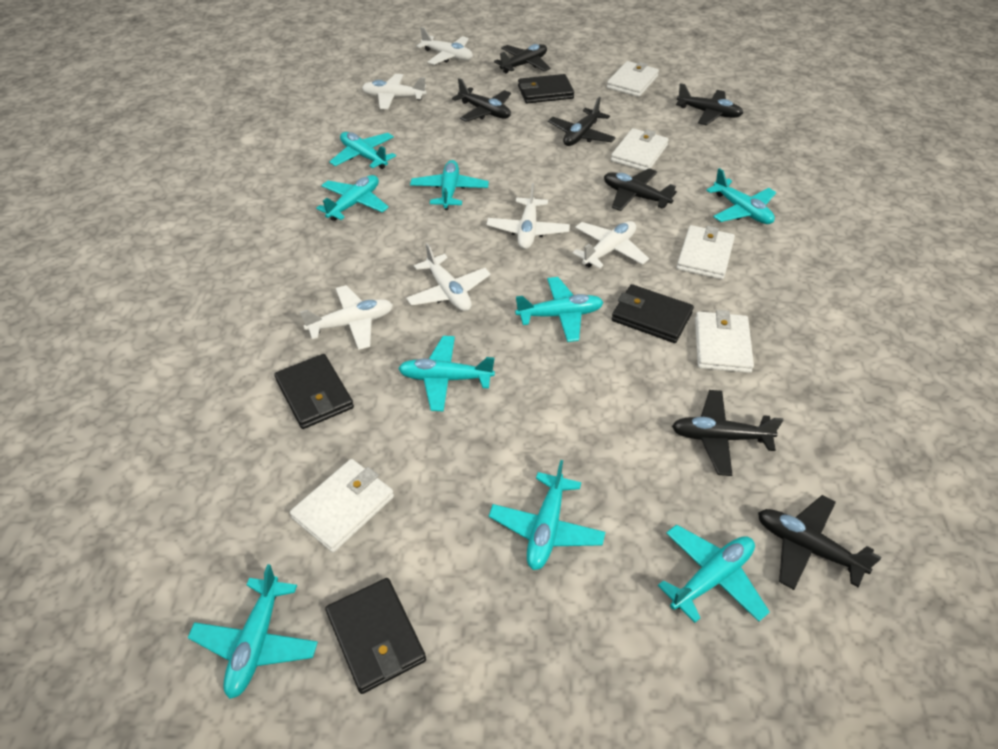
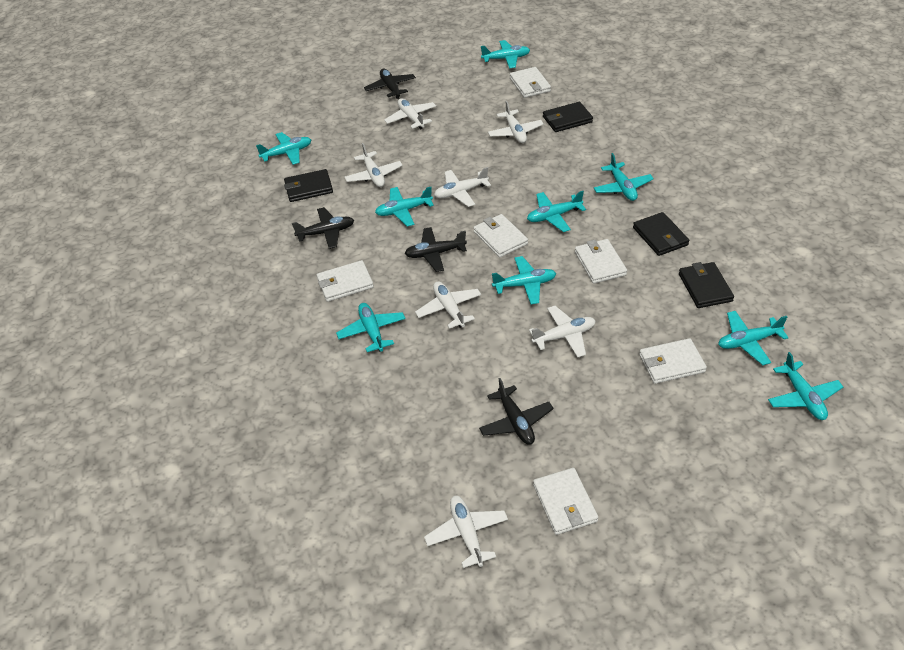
black plane: [452,78,511,122] [494,44,550,74] [548,97,616,146] [604,168,677,211] [672,390,783,476] [676,83,743,125] [758,495,881,590] = 7 -> [292,207,354,249] [364,69,416,99] [405,227,467,272] [479,378,554,445] = 4
white plane: [300,285,393,350] [362,74,426,109] [406,243,491,311] [417,27,473,65] [487,183,570,249] [573,221,649,269] = 6 -> [345,143,403,187] [384,98,436,130] [415,281,481,329] [424,496,508,568] [434,167,491,207] [488,101,544,143] [529,306,596,358] = 7
white wallet: [290,459,394,553] [607,61,659,97] [611,128,669,171] [677,225,735,280] [695,310,754,373] = 5 -> [317,260,374,302] [474,214,528,258] [510,67,551,98] [533,468,598,535] [575,239,627,284] [639,338,707,384] = 6

